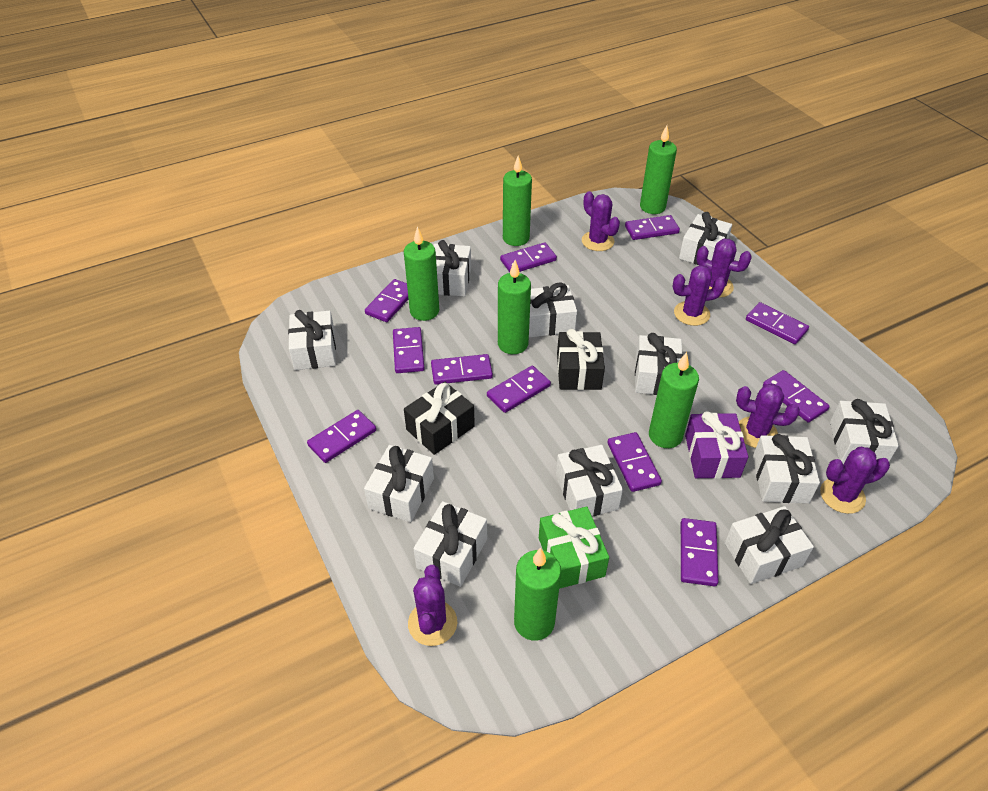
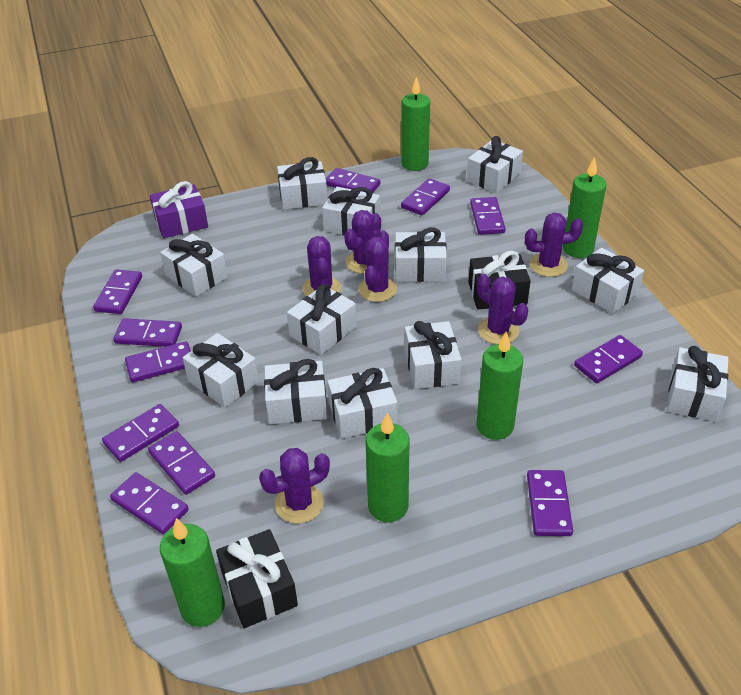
green candle: [404,227,439,321] [498,260,531,354] [503,156,532,246] [514,548,561,641] [640,125,677,214] [649,352,699,448] = 6 -> [160,518,225,627] [366,413,409,522] [401,77,430,171] [476,332,523,440] [563,157,607,258] = 5
green gift: [539,507,609,589] = 1 -> none = 0
white gift: [288,310,336,370] [364,445,434,522] [413,501,487,587] [433,240,471,297] [529,282,577,337] [556,445,623,516] [635,333,683,395] [679,212,732,265] [725,506,814,584] [753,434,820,503] [830,399,899,464] = 11 -> [160,234,228,297] [183,333,259,407] [264,359,327,424] [277,157,327,210] [287,284,357,355] [322,187,380,235] [327,368,397,439] [395,228,447,282] [404,321,462,389] [467,136,523,193] [572,248,644,314] [667,346,728,422] = 12

